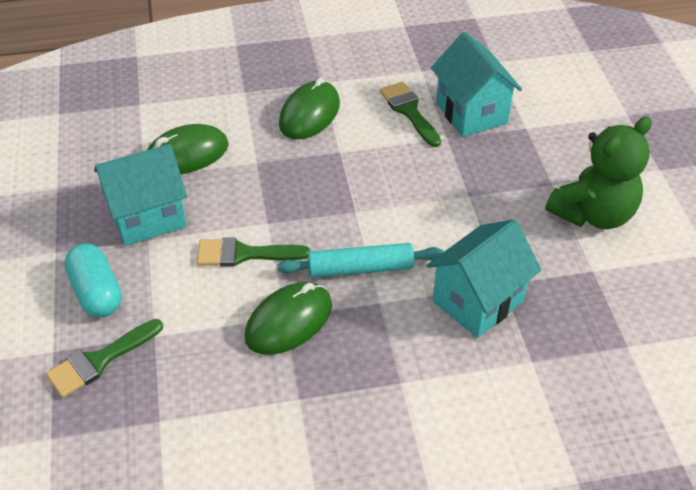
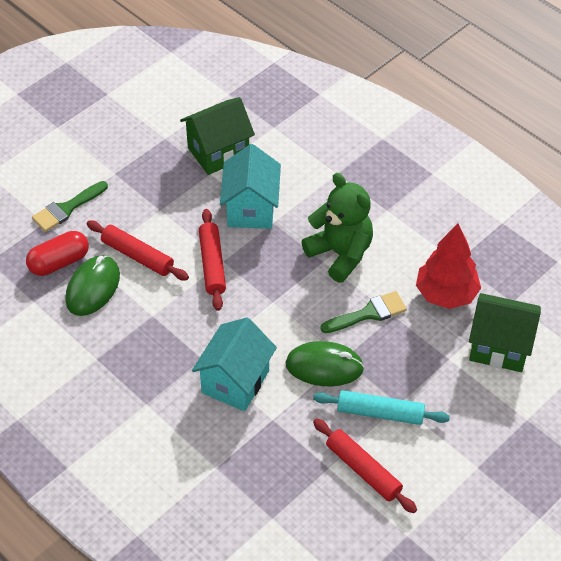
green brush: [46,319,163,398] [197,237,310,267] [380,82,441,147] = 3 -> [32,181,108,232] [320,291,407,333] = 2
green house: none = 0 -> [180,97,255,175] [469,293,541,372] = 2
green mouse: [147,124,229,174] [245,282,332,355] [279,78,340,139] = 3 -> [65,255,120,316] [286,341,364,386] = 2
red capsule: none = 0 -> [26,231,89,276] = 1
red rolling pin: none = 0 -> [87,221,189,280] [199,209,226,311] [313,418,417,513] = 3
red tree: none = 0 -> [416,223,481,309] = 1
turquoise capsule: [64,243,122,317] = 1 -> none = 0
turquoise house: [94,144,187,246] [426,219,541,338] [431,32,522,137] = 3 -> [192,317,277,411] [220,144,281,229] = 2

